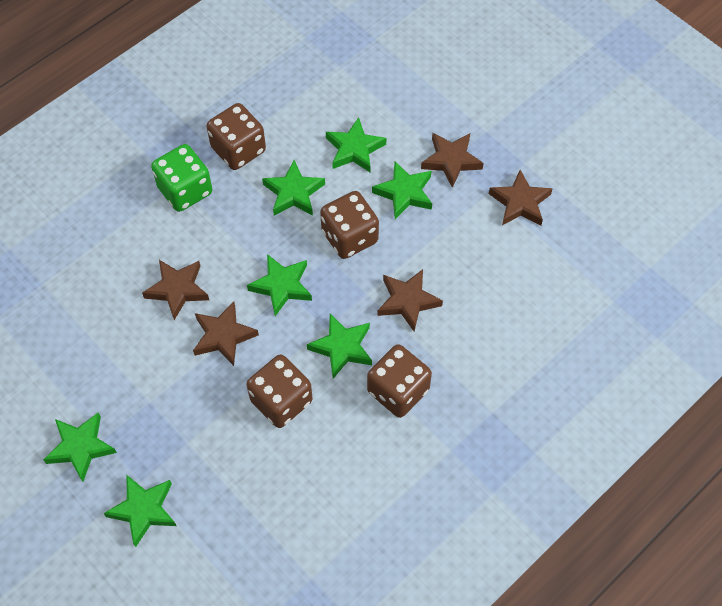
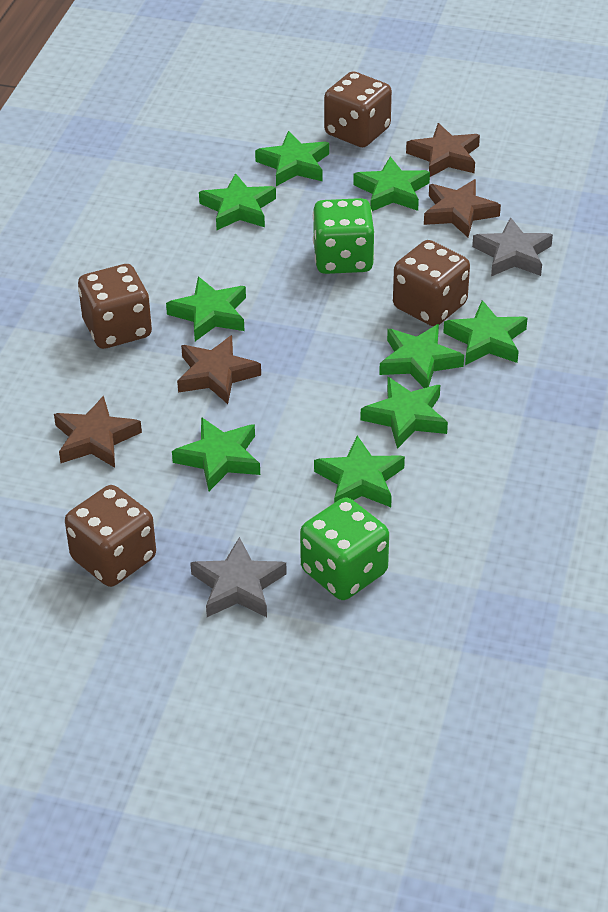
brown star: [142,260,209,320] [193,301,259,366] [377,269,443,331] [421,133,484,188] [489,170,553,226] = 5 -> [54,396,142,468] [177,335,261,404] [406,123,480,177] [424,179,501,237] = 4
green dice: [151,144,212,212] = 1 -> [300,497,389,600] [313,198,374,274] = 2
green star: [43,413,117,482] [104,474,176,547] [247,254,312,316] [262,160,325,216] [307,314,372,379] [326,117,386,172] [372,161,432,219] = 7 -> [166,277,246,341] [172,417,260,491] [199,173,276,230] [255,131,329,186] [314,436,405,507] [353,157,430,211] [360,377,448,449] [379,324,464,388] [443,300,528,365] = 9
grey star: none = 0 -> [190,537,287,617] [472,217,553,276] = 2

